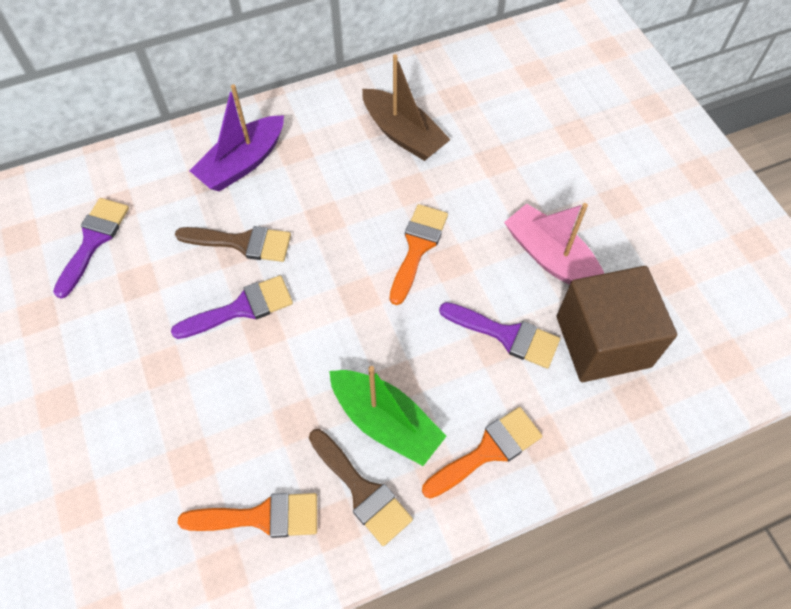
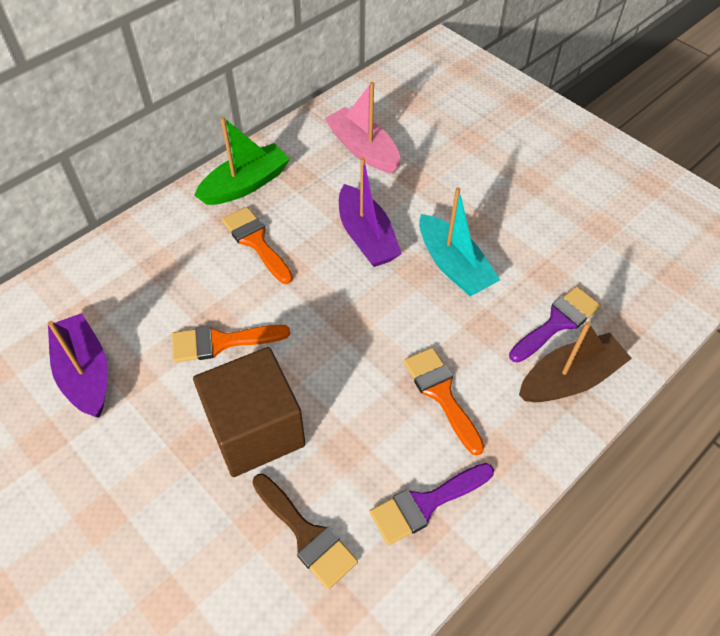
brown brush: [175,226,291,262] [309,429,413,546] = 2 -> [252,474,358,590] = 1
purple boat: [190,84,284,192] = 1 -> [48,313,108,418] [339,157,402,267] = 2
purple brush: [53,198,129,299] [171,275,293,339] [439,302,560,369] = 3 -> [370,463,494,545] [509,286,601,363] = 2
turquoise boat: none = 0 -> [419,187,500,296] = 1

